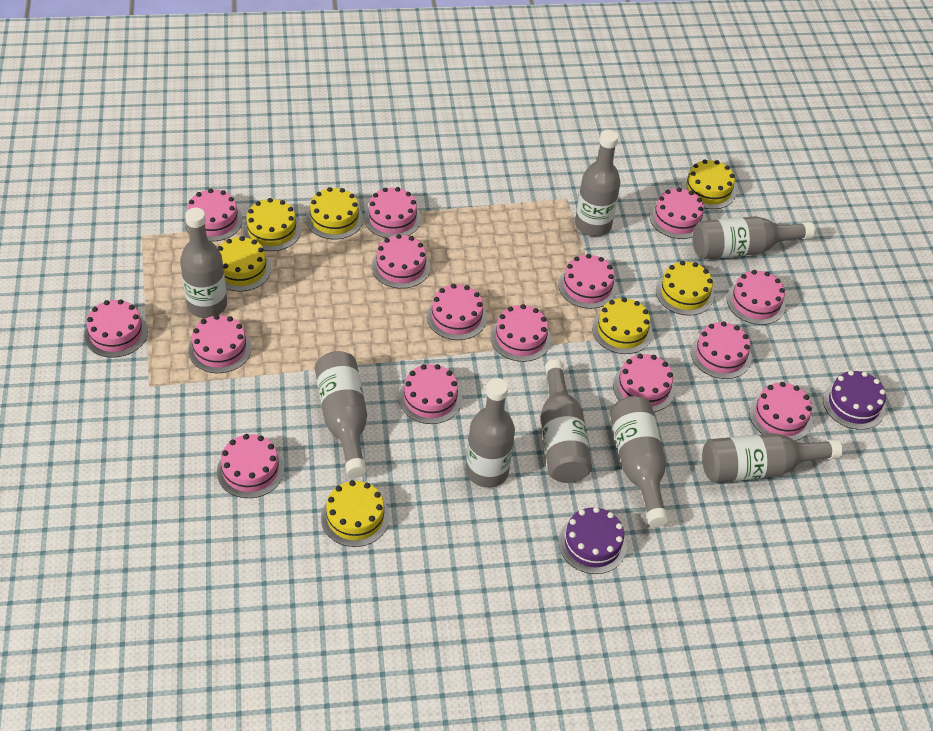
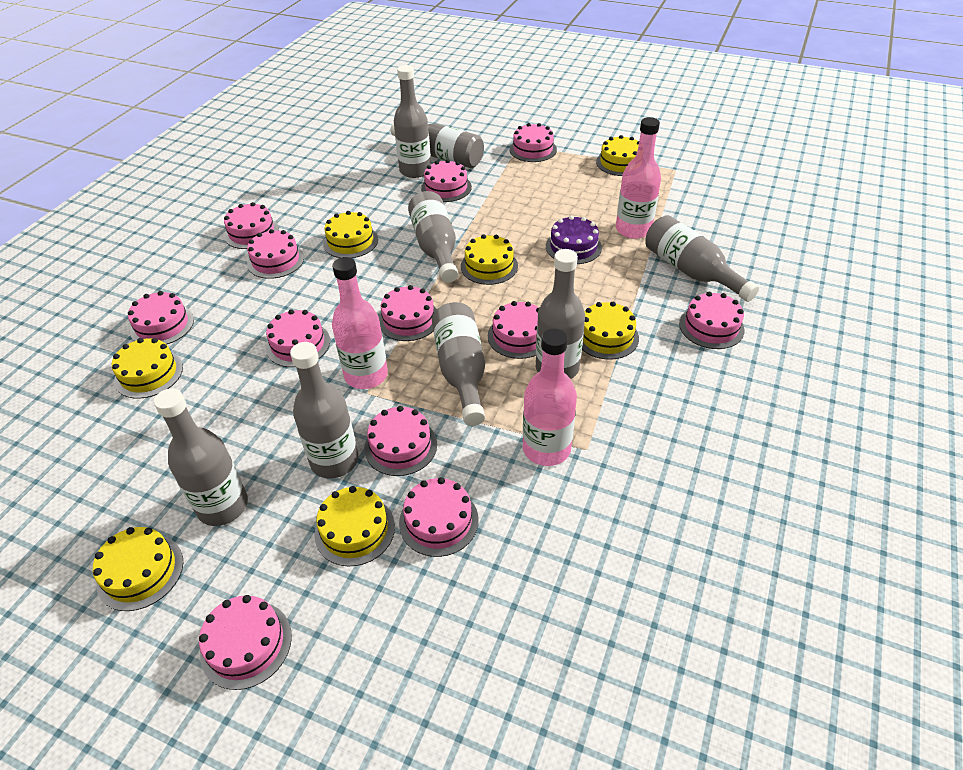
pink bottle: none = 0 -> [332,257,388,389] [523,328,577,466] [616,117,661,239] = 3
pink cake: [84,299,148,358] [184,188,243,242] [188,315,252,373] [217,434,284,498] [364,187,421,238] [372,234,430,289] [399,364,462,424] [427,284,487,340] [491,304,551,362] [558,254,617,309] [613,354,675,412] [649,187,705,239] [691,321,751,379] [727,270,785,325] [749,382,812,441] = 15 -> [128,291,194,345] [199,595,292,690] [224,202,279,249] [247,229,304,279] [266,309,330,367] [364,406,437,476] [379,285,437,341] [399,477,479,557] [421,159,472,202] [488,301,539,359] [509,123,557,162] [679,292,745,349] = 12
purple cake: [559,507,627,574] [823,370,886,430] = 2 -> [546,215,602,264] = 1

